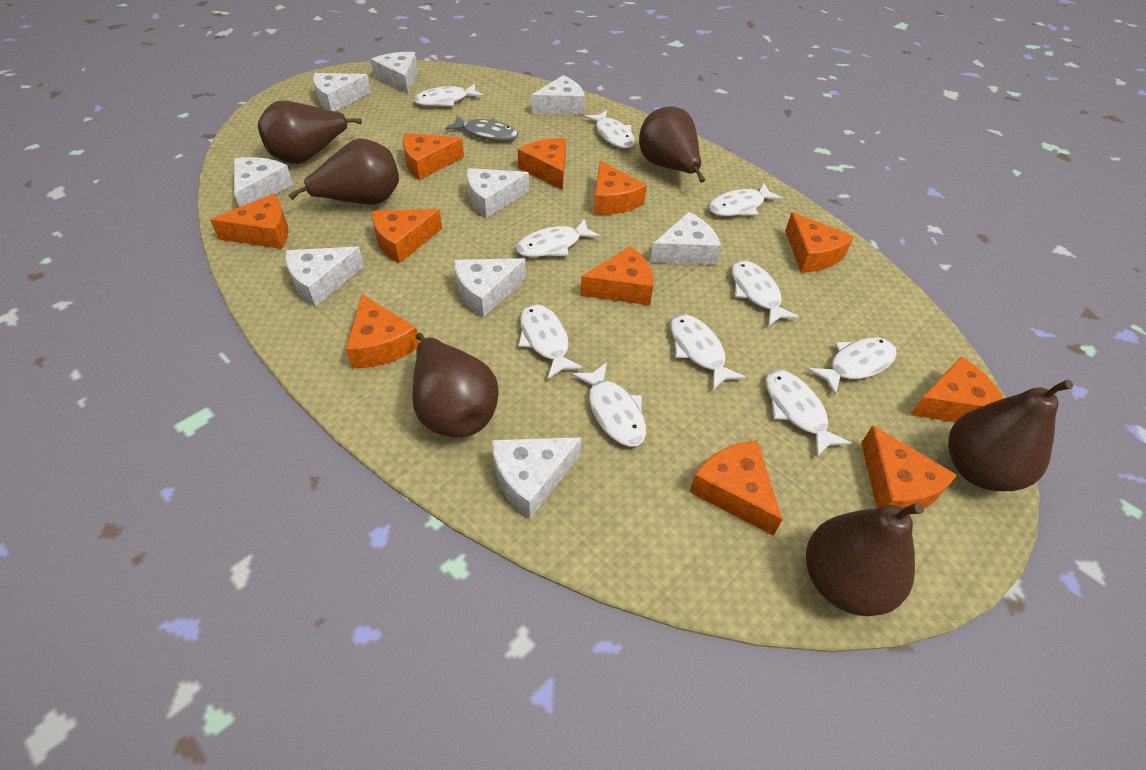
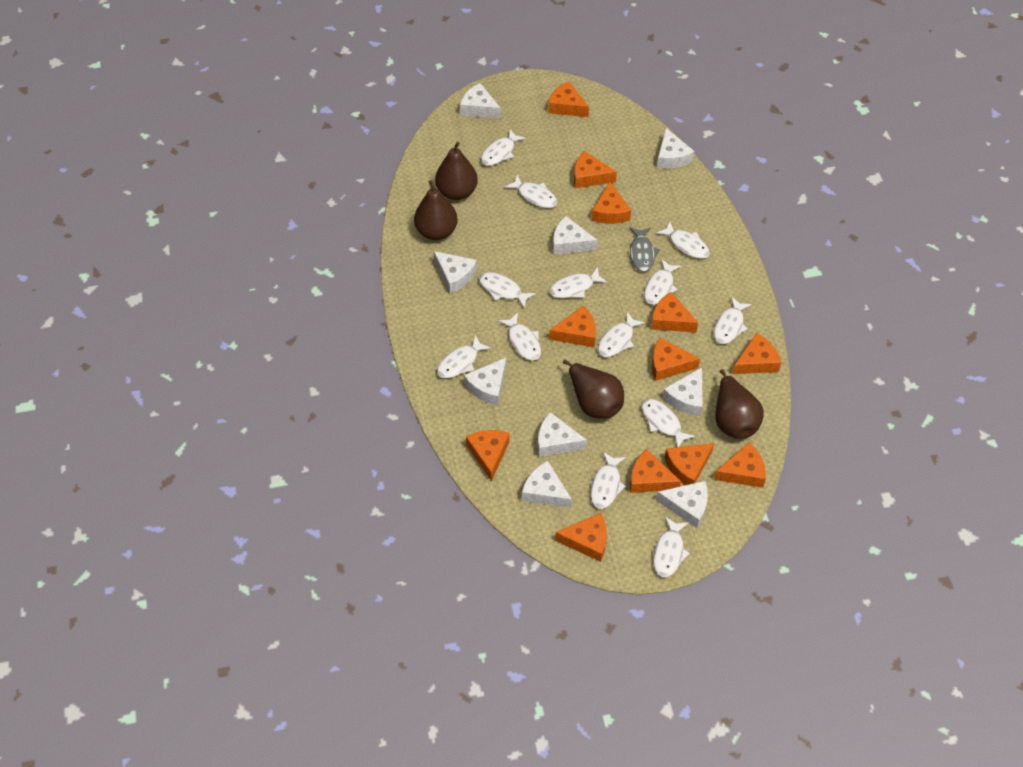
brown pear: [258,100,362,164] [288,139,399,205] [412,333,499,438] [639,107,705,183] [806,502,924,616] [948,380,1073,491] = 6 -> [414,180,458,240] [435,142,478,200] [563,359,624,419] [715,369,764,439] = 4
orange cheese: [210,194,288,249] [346,294,419,369] [372,209,442,263] [403,133,464,180] [518,138,566,190] [580,246,653,305] [593,160,647,215] [689,441,783,536] [785,212,854,272] [861,425,957,515] [910,357,1004,422] = 11 -> [466,430,510,481] [548,81,589,117] [549,306,596,347] [555,513,607,562] [574,151,617,188] [592,182,631,224] [630,449,681,493] [651,292,698,332] [652,337,700,381] [665,443,714,485] [714,442,766,488] [732,333,781,374] = 12
white fish: [413,84,484,106] [516,219,601,257] [518,304,584,379] [572,362,646,447] [584,110,635,149] [670,314,746,390] [709,183,783,216] [732,260,800,326] [765,370,852,457] [807,338,897,395] = 10 -> [437,335,491,378] [479,272,536,308] [481,129,526,166] [498,313,541,361] [505,175,557,208] [549,267,608,298] [590,452,626,509] [598,312,645,357] [642,399,695,447] [644,259,682,305] [653,517,690,577] [656,221,710,259] [714,297,752,344] = 13

